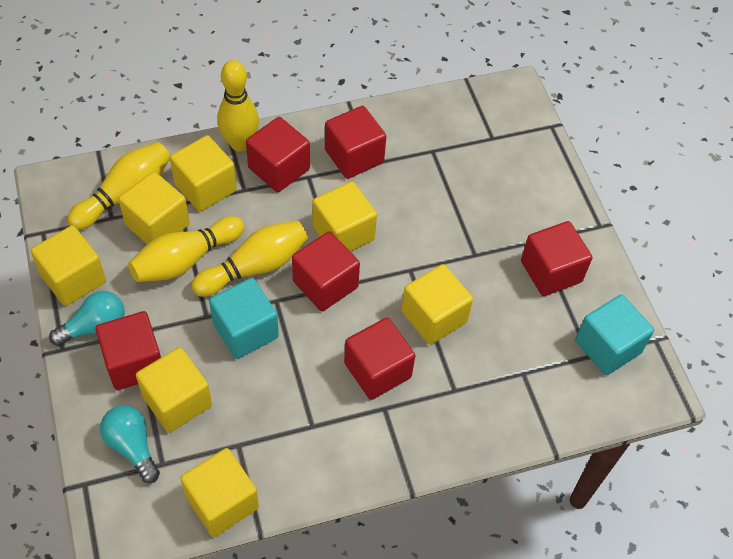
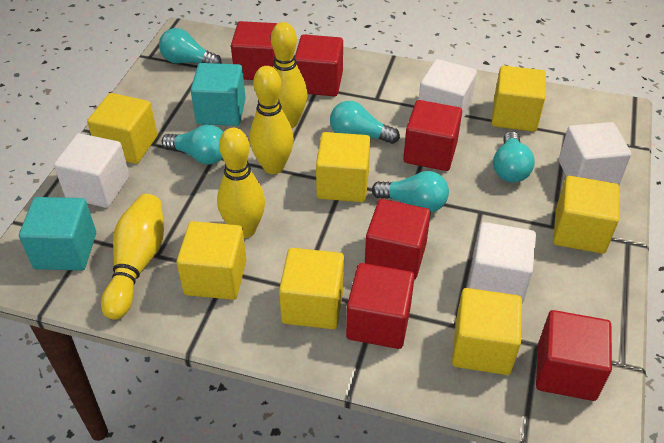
turquoise light bulb: [49,291,125,346] [100,405,160,483] = 2 -> [159,28,221,64] [162,125,224,164] [330,101,400,144] [372,171,449,213] [493,131,535,182] = 5
white cube: none = 0 -> [54,133,129,208] [419,59,477,124] [469,222,536,303] [559,122,631,185] = 4

